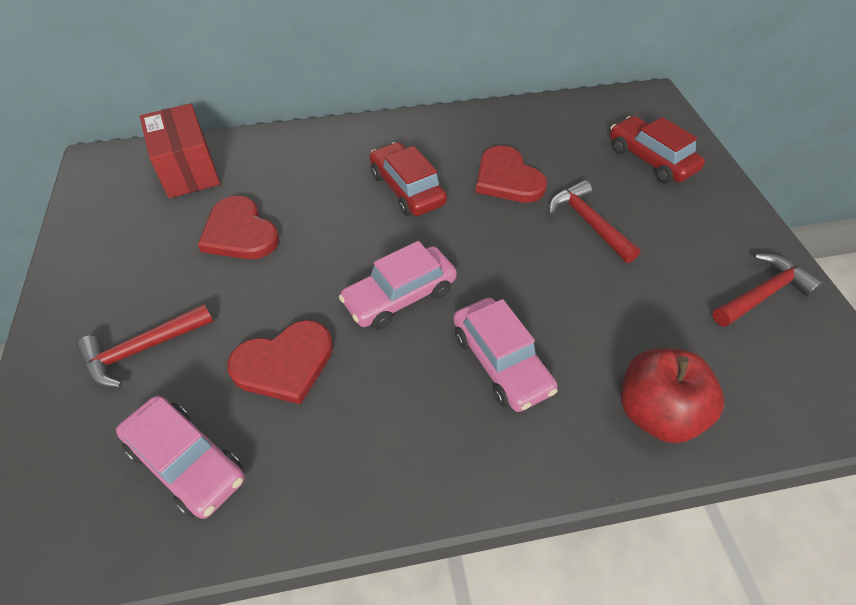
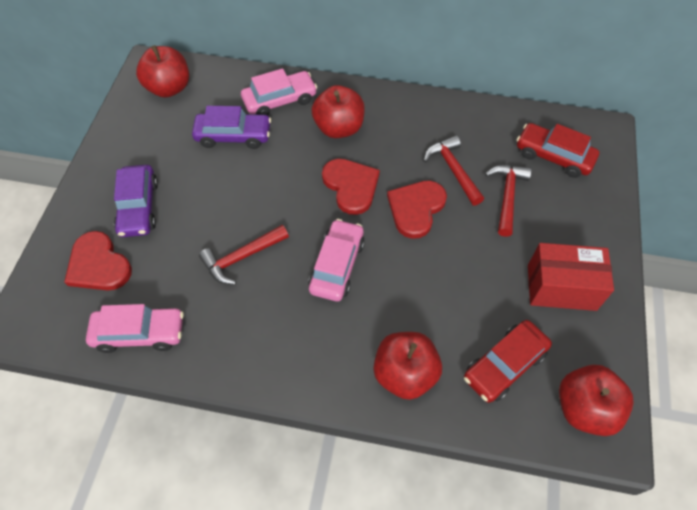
purple car: none = 0 -> [114,165,158,237] [192,106,271,149] = 2
red apple: [621,348,724,443] = 1 -> [136,45,189,98] [312,85,365,138] [374,332,442,400] [559,365,634,436] = 4

